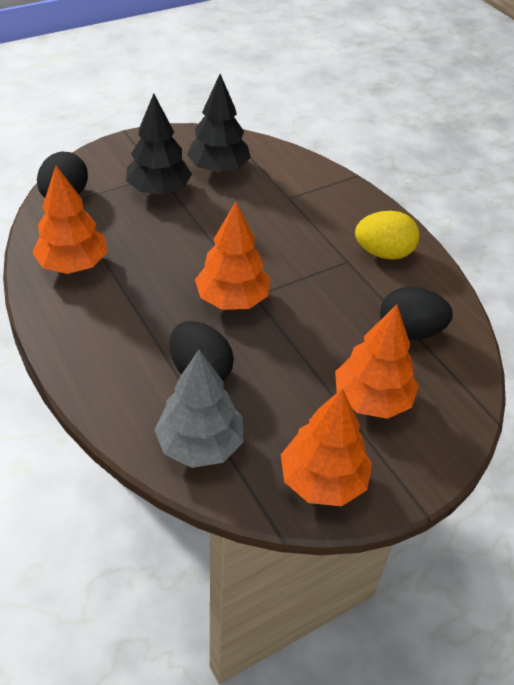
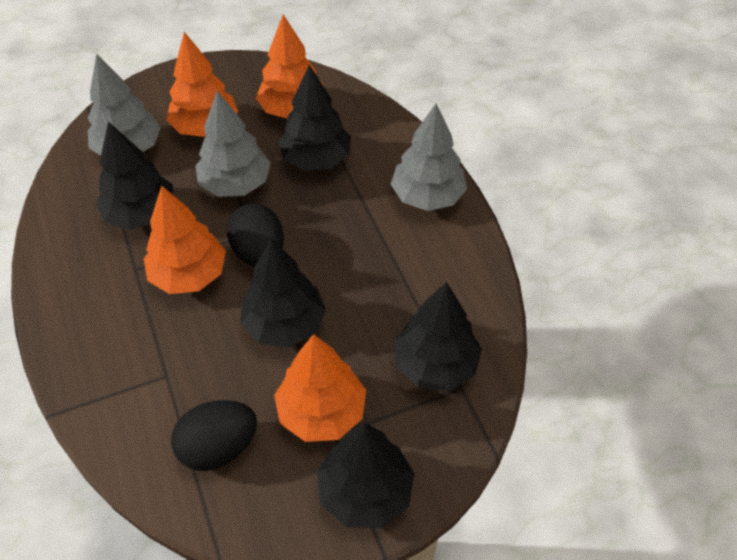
black egg: [37,151,88,198] [170,321,234,381] [380,287,453,340] = 3 -> [171,400,257,471] [227,203,284,267] = 2
black tree: [126,94,192,195] [187,74,251,173] = 2 -> [96,122,173,230] [240,239,326,348] [278,65,351,171] [317,423,415,528] [394,282,482,391] = 5
grey tree: [154,350,244,468] = 1 -> [87,54,161,156] [195,90,271,197] [391,104,467,211] = 3
yellow egg: [355,211,420,260] = 1 -> none = 0

